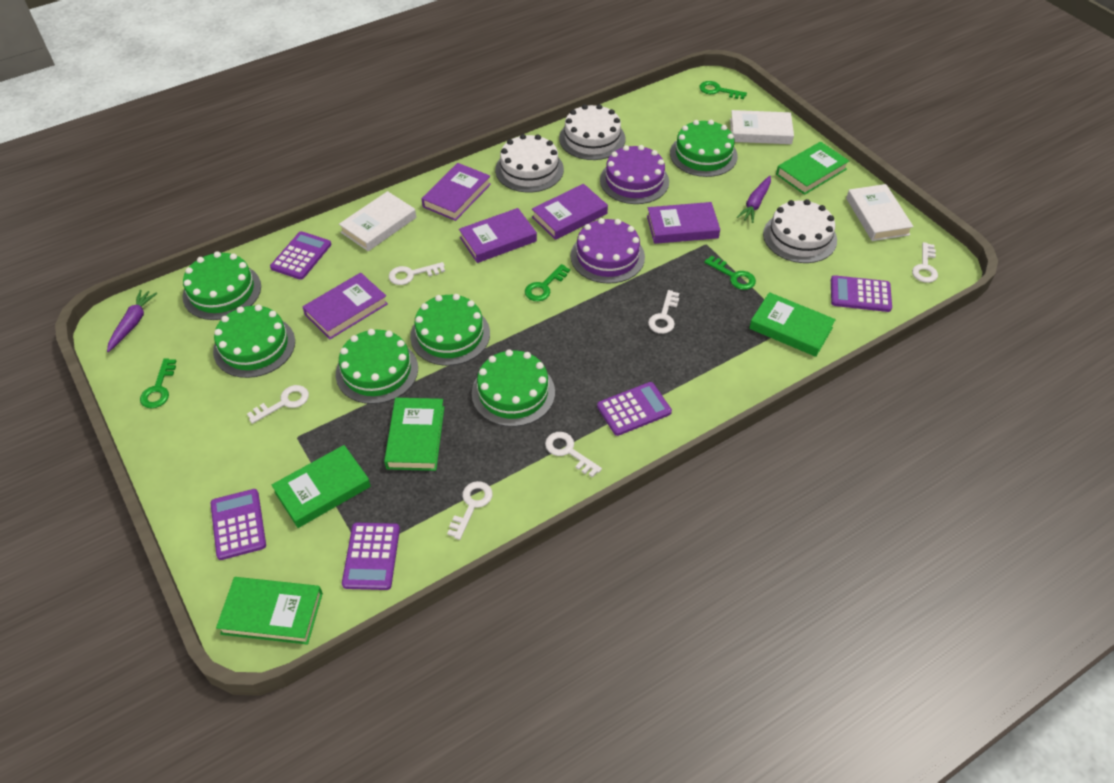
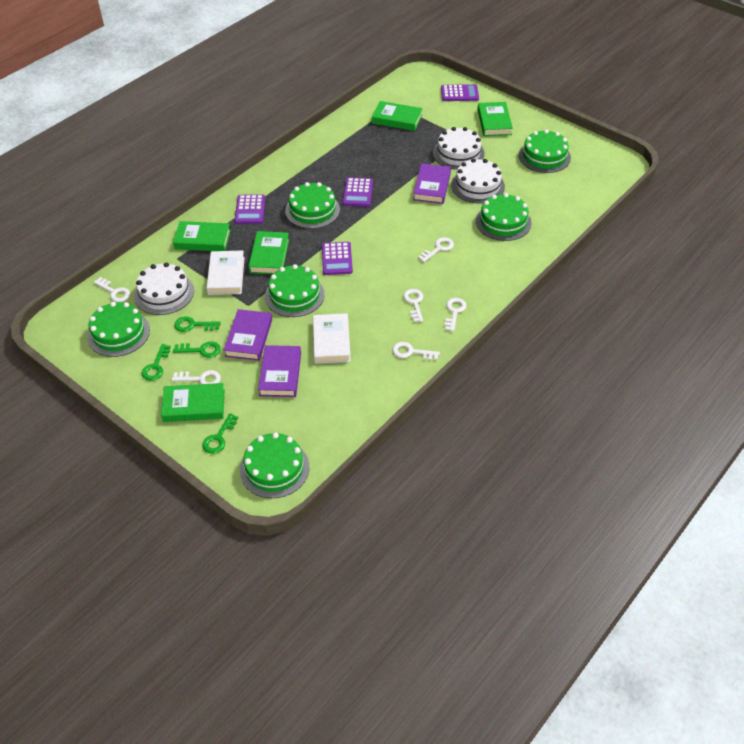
purple book: [302,273,388,339] [422,163,491,221] [459,208,537,263] [532,184,608,240] [647,202,720,244] = 5 -> [224,309,272,361] [258,345,301,397] [413,163,451,204] = 3
purple cake: [571,218,645,284] [600,145,669,204] = 2 -> none = 0
purple calculator: [211,489,266,560] [270,231,331,280] [342,523,400,590] [597,382,672,436] [831,275,892,312] = 5 -> [235,194,265,224] [322,242,353,275] [343,177,373,207] [441,84,479,101] = 4
purple carrot: [107,290,157,352] [737,176,771,223] = 2 -> none = 0
white book: [339,191,416,251] [730,110,794,144] [846,184,914,241] = 3 -> [206,251,245,295] [313,313,351,364] = 2

